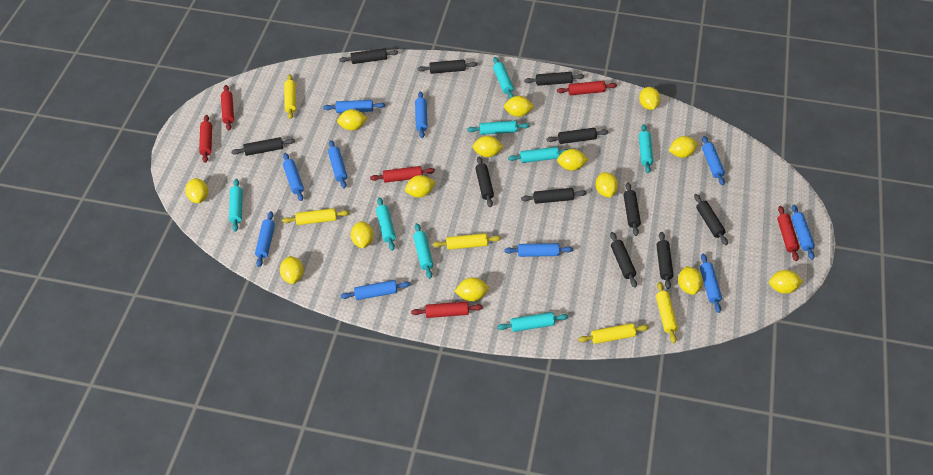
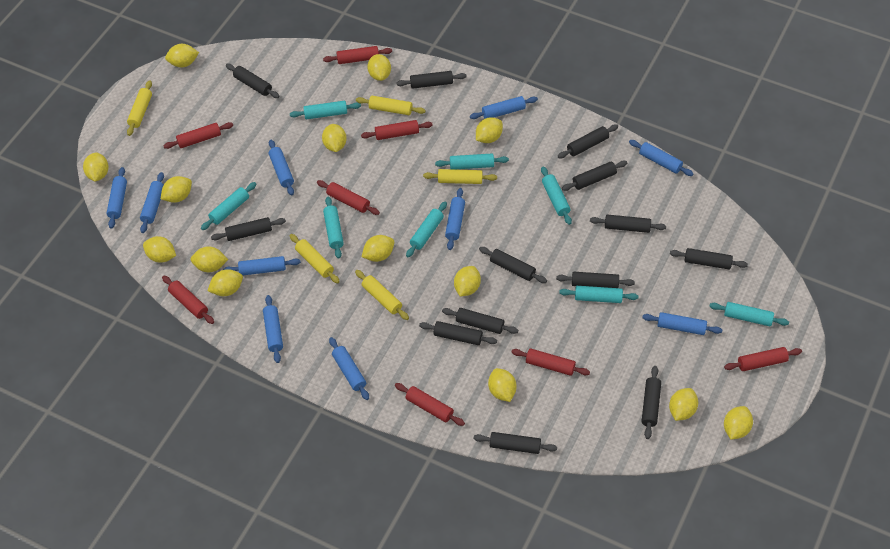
black rolling pin: [231,137,295,156] [339,48,398,64] [418,60,477,74] [475,156,494,207] [521,188,587,204] [524,72,584,86] [546,128,608,144] [610,232,637,288] [624,183,641,236] [656,232,673,289] [694,194,728,245] = 11 -> [211,217,286,241] [226,64,279,98] [396,71,467,89] [419,321,497,345] [442,308,518,334] [474,432,557,454] [479,247,547,283] [556,272,635,288] [558,124,618,158] [562,161,627,191] [590,214,666,233] [642,366,661,439] [670,248,748,270] = 13
red rolling pin: [199,115,212,163] [221,85,234,130] [370,166,435,183] [411,302,483,318] [557,81,617,95] [777,206,799,261] = 6 -> [162,276,214,324] [163,122,233,149] [317,180,380,215] [323,46,392,64] [361,120,433,140] [395,383,465,426] [511,349,590,376] [724,347,802,371] = 8

